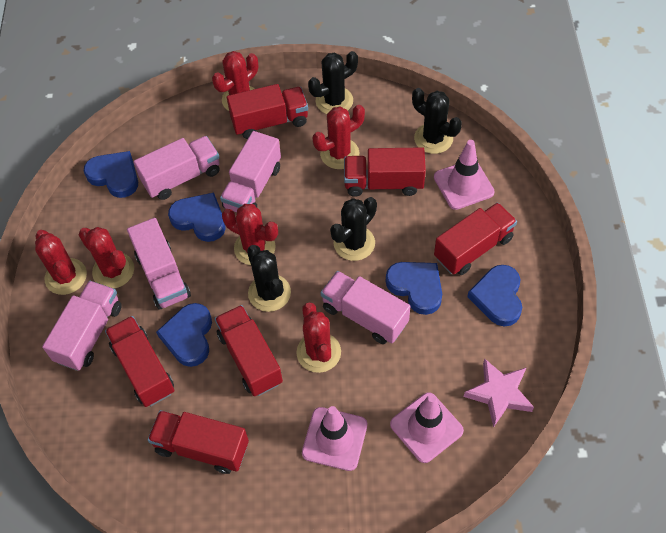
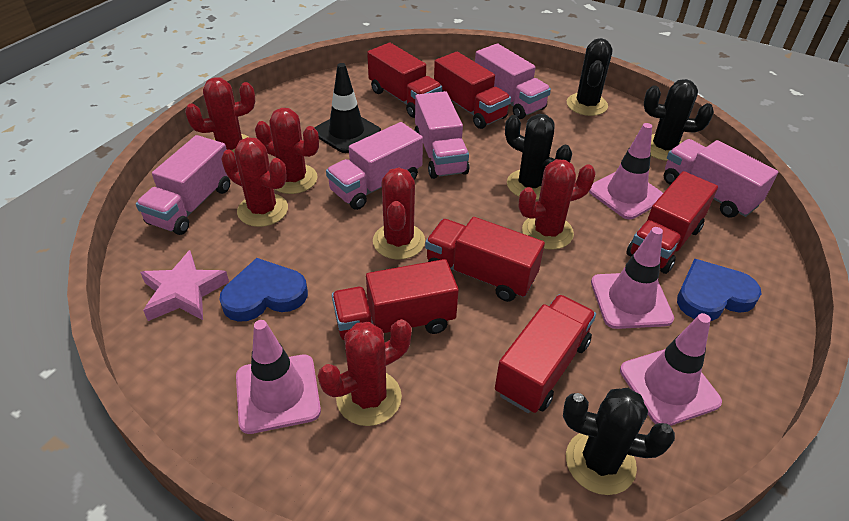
black traffic cone: none = 0 -> [314,63,381,153] = 1
blue heart: [84,151,138,198] [156,303,212,367] [168,193,226,242] [386,262,442,315] [467,265,522,326] = 5 -> [219,258,308,322] [677,259,761,321] = 2
pink traffic cone: [302,406,367,471] [390,392,464,463] [434,140,495,210] = 3 -> [236,320,321,434] [589,123,663,219] [591,227,674,329] [620,313,722,426] = 4

